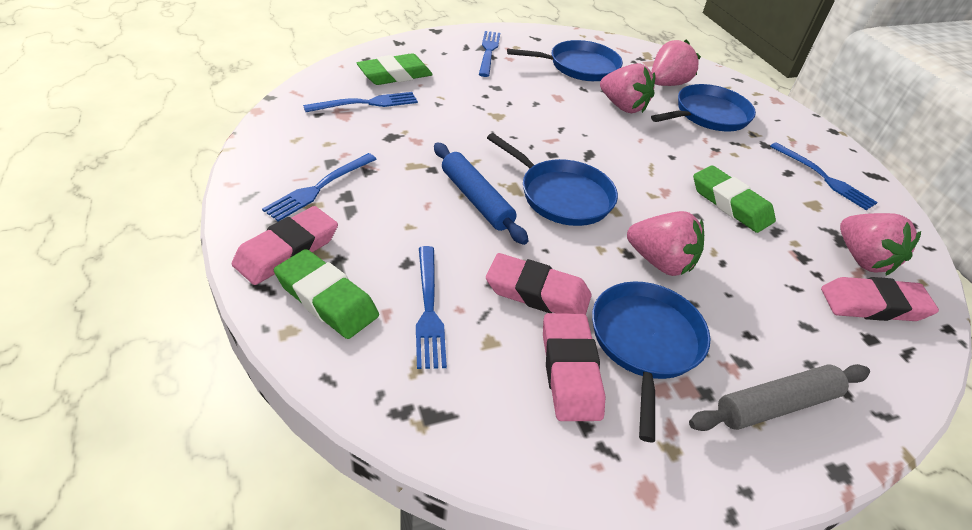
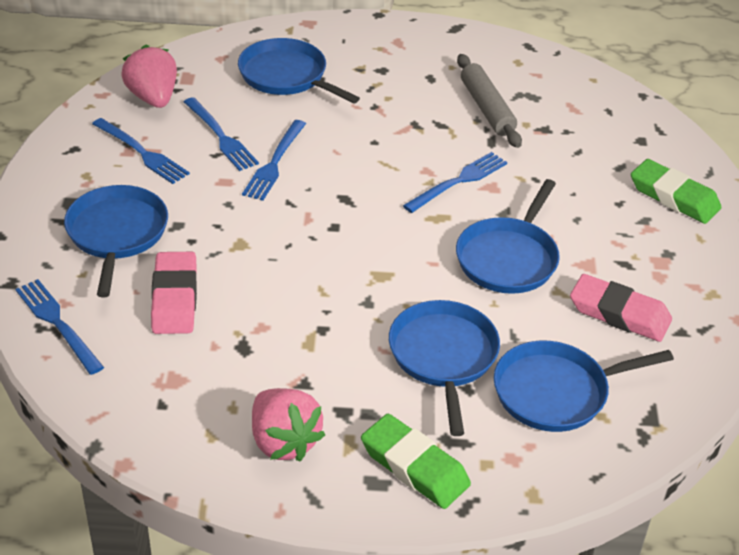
blue pan: [487,133,618,226] [507,40,623,81] [592,281,710,442] [651,84,756,131] = 4 -> [64,185,168,297] [238,38,360,104] [389,300,500,436] [456,179,560,294] [494,341,674,432] = 5
blue rolling pin: [434,142,529,245] = 1 -> none = 0
green eraser: [274,249,379,339] [357,53,433,85] [693,165,776,233] = 3 -> [361,414,471,509] [631,159,722,224] = 2
pink eraser: [232,206,338,285] [486,253,592,315] [543,313,605,421] [821,277,939,321] = 4 -> [151,252,197,334] [570,274,672,342] = 2
pink strawberry: [600,63,655,113] [627,211,704,276] [651,39,701,86] [840,213,921,276] = 4 -> [121,45,177,108] [252,388,325,461] = 2

